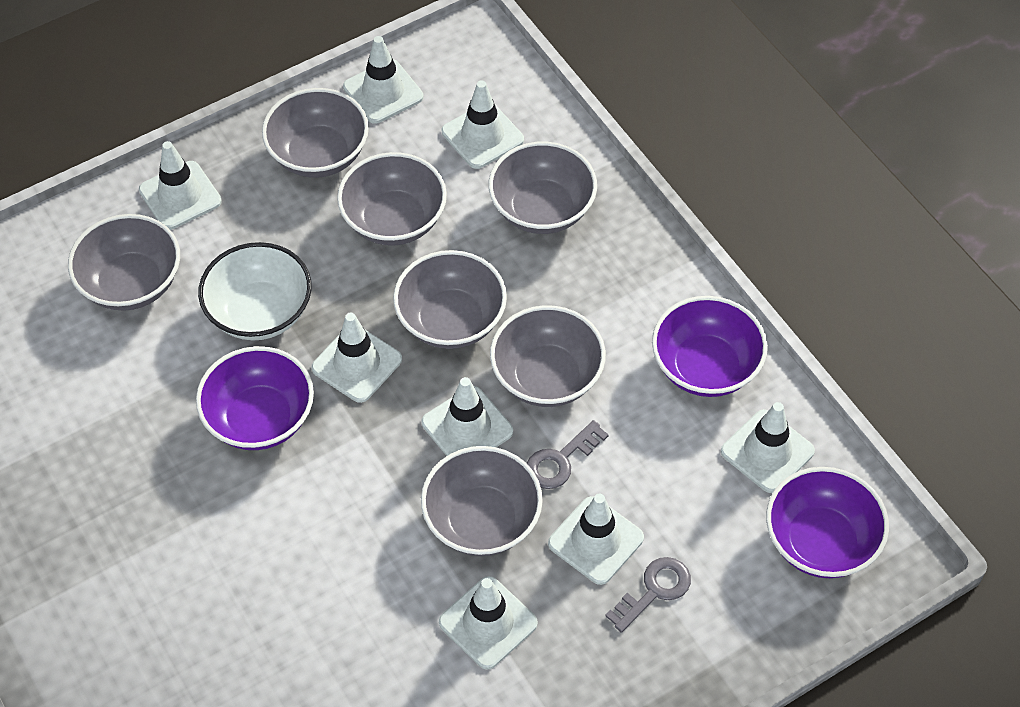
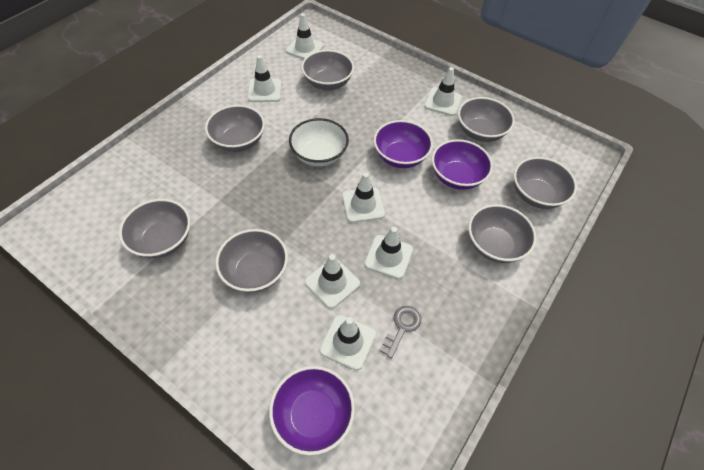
grey key: [527,420,609,489] [605,557,691,633] = 2 -> [379,306,421,359] = 1
white traffic cone: [139,141,222,230] [311,312,402,403] [343,36,423,124] [422,377,513,456] [439,576,538,670] [442,80,524,169] [548,494,644,585] [721,402,815,493] = 8 -> [247,55,281,102] [286,13,324,59] [305,254,360,309] [320,315,376,370] [342,173,385,223] [364,227,413,279] [424,67,462,116] = 7

